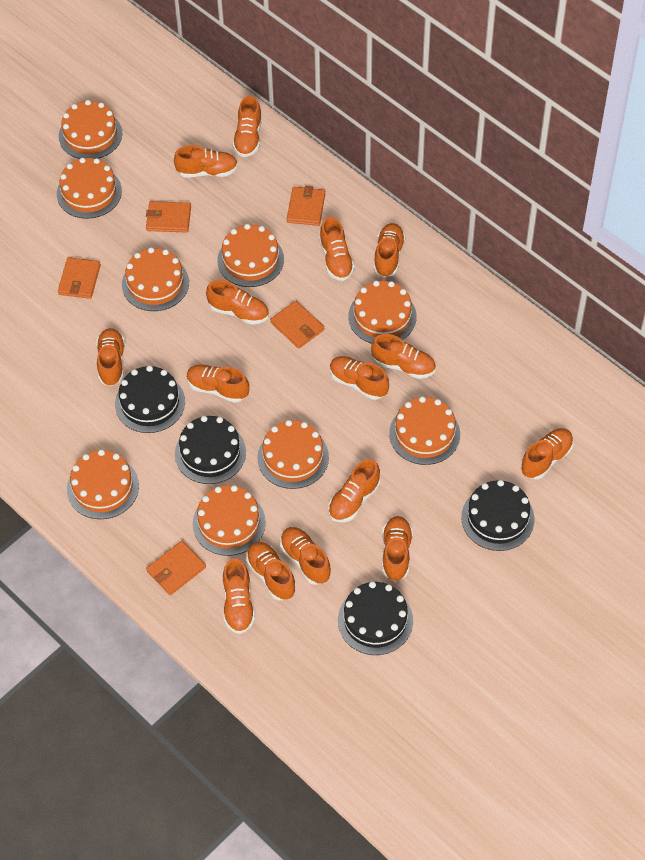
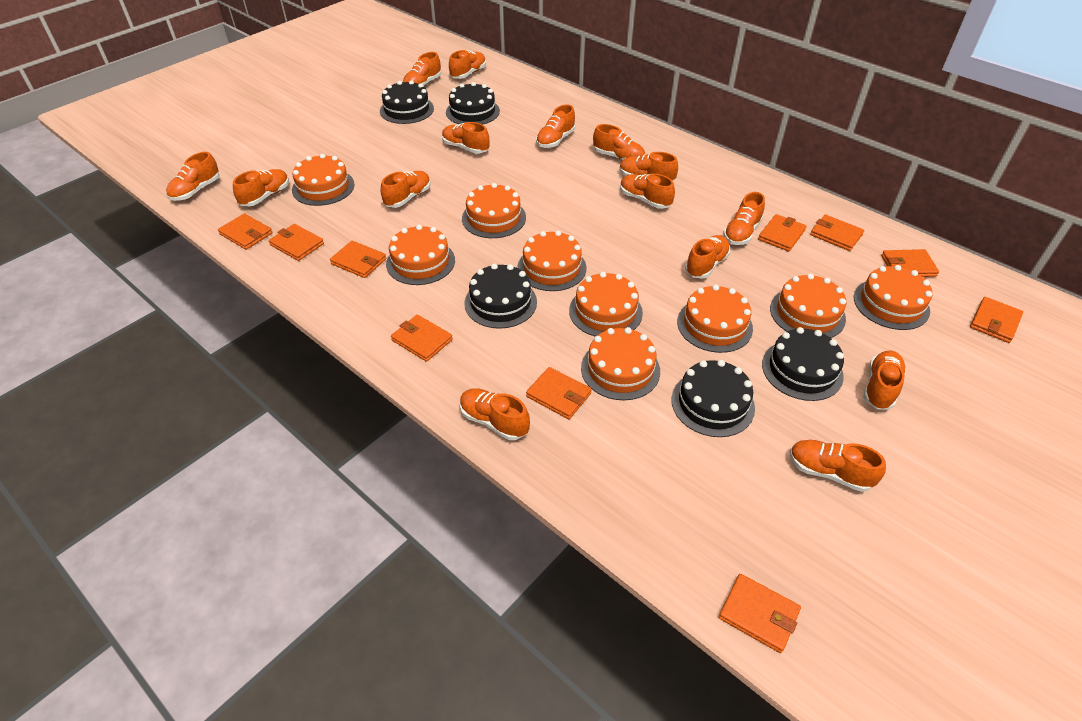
black cake: [115,366,185,433] [175,416,246,484] [338,581,413,655] [461,480,535,551] = 4 -> [380,80,434,124] [446,82,500,125] [464,264,537,329] [671,360,755,437] [762,327,844,401] = 5
orange wallet: [58,257,101,299] [146,201,191,233] [146,541,206,595] [270,301,324,349] [287,186,325,226] = 5 -> [218,213,273,250] [269,224,324,261] [330,241,386,278] [391,315,453,362] [526,367,592,419] [719,574,801,653] [758,214,807,252] [810,215,864,251] [881,249,939,277] [970,297,1023,343] = 10

